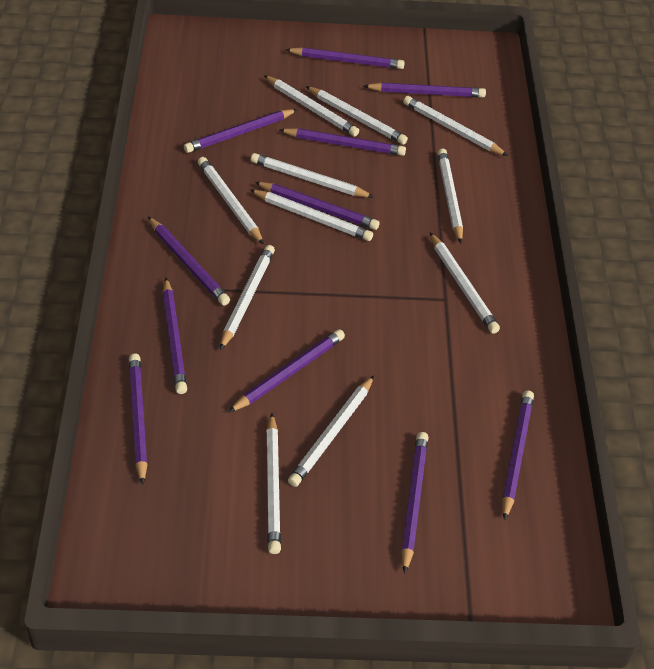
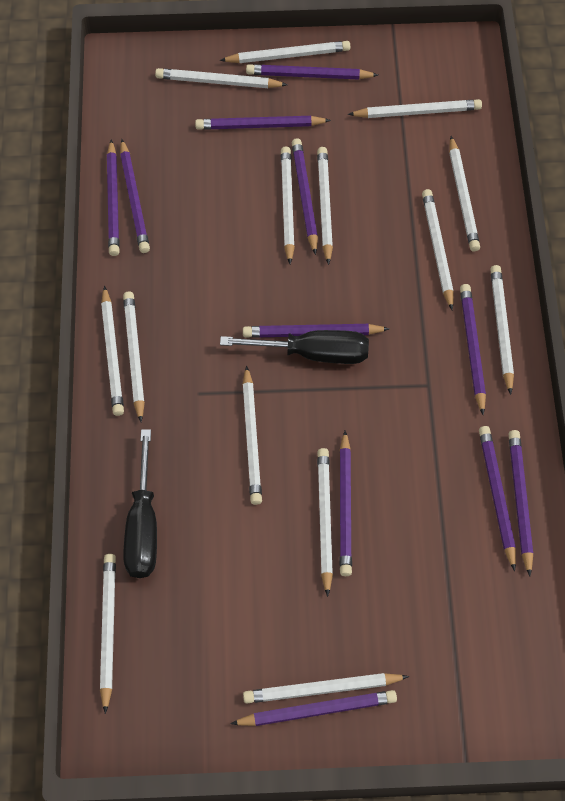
black screwdriver: none = 0 -> [123,429,157,578] [220,330,369,364] = 2
white pencil: [198,157,264,245] [220,245,275,350] [250,190,373,241] [251,153,374,197] [264,75,359,137] [266,413,281,554] [288,375,374,487] [306,86,408,145] [403,96,508,156] [430,232,500,334] [437,148,463,243] = 11 -> [100,554,116,714] [101,286,124,416] [123,291,145,422] [155,68,287,88] [220,41,350,63] [242,366,262,505] [243,673,409,703] [281,147,295,264] [317,147,333,265] [317,448,333,597] [348,99,482,118] [422,189,454,310] [449,136,480,251] [490,265,514,395] = 14

